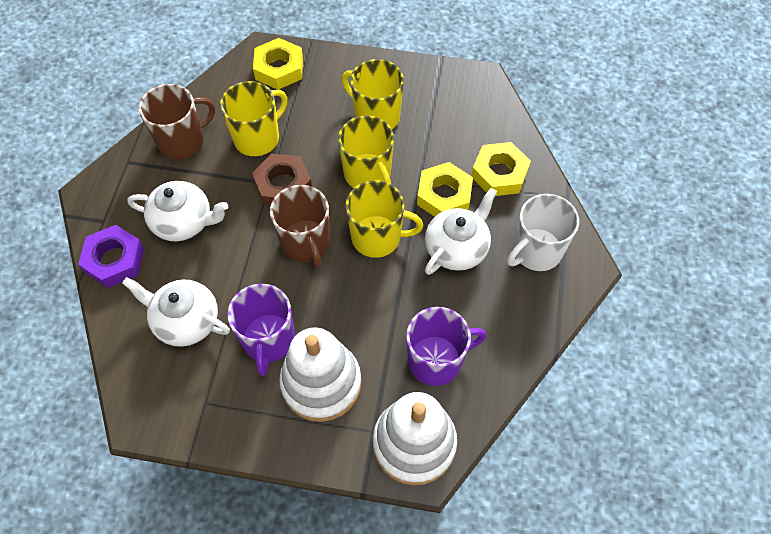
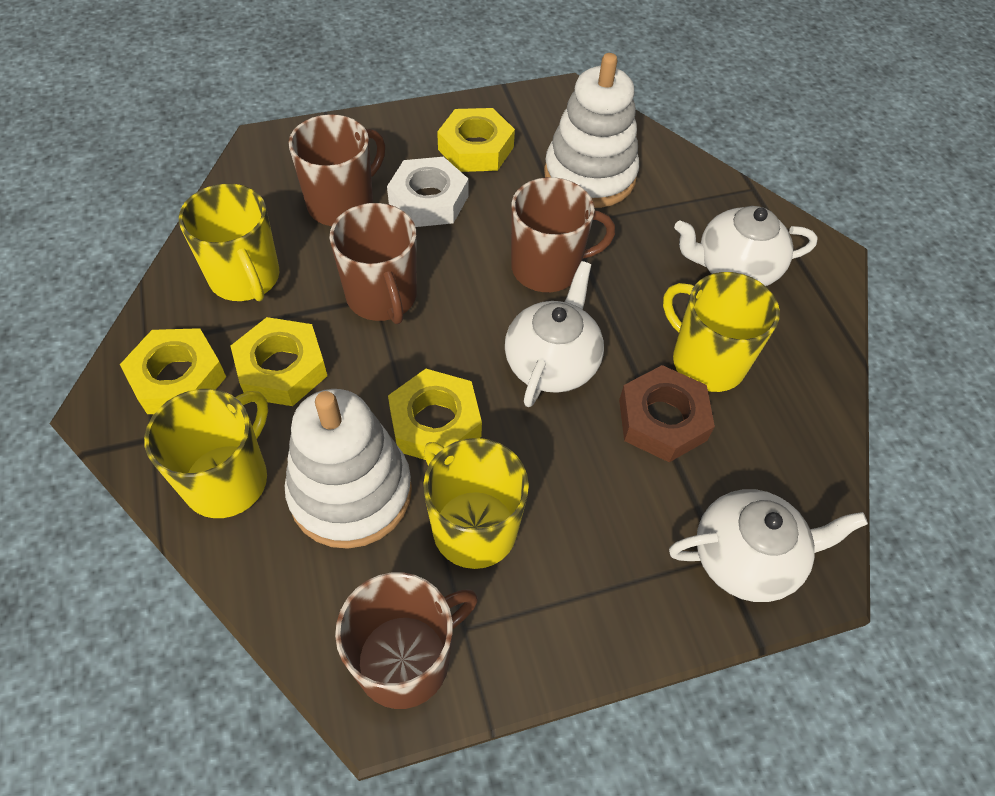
brown mug: [139,84,215,159] [270,185,330,268] = 2 -> [289,114,385,226] [329,203,417,324] [335,572,478,709] [511,177,615,292] = 4
purple mug: [227,284,295,376] [406,307,486,386] = 2 -> none = 0
purple nut: [78,225,144,288] = 1 -> none = 0
white mug: [507,194,579,271] = 1 -> none = 0
white nut: none = 0 -> [387,157,469,227] = 1
yellow nut: [253,38,303,90] [417,162,473,217] [471,142,531,196] = 3 -> [120,328,226,414] [231,317,327,406] [388,369,482,460] [437,108,515,172] = 4

